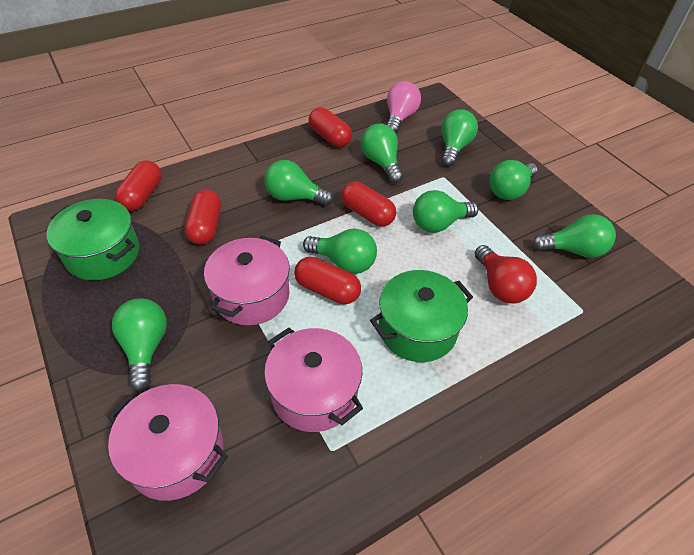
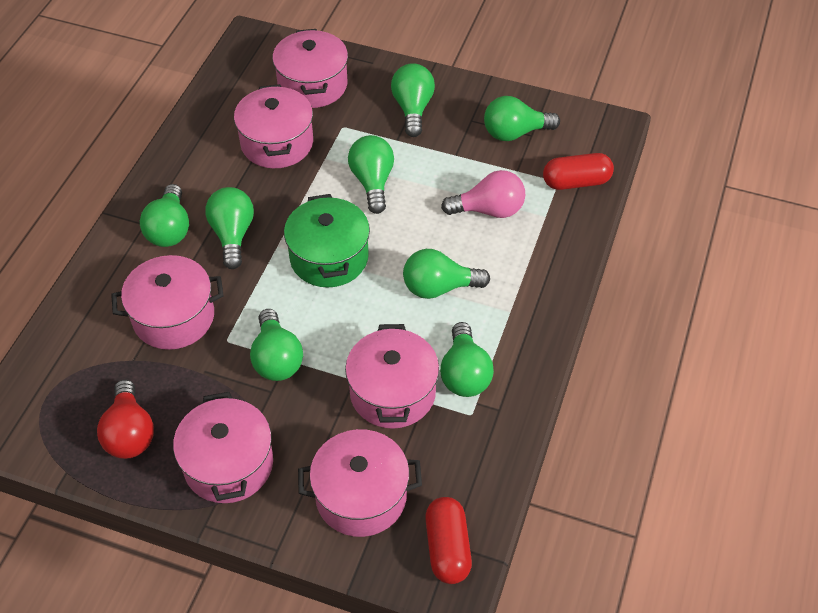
green pot: [46,199,139,280] [370,270,473,362] = 2 -> [284,194,370,287] = 1
pink pot: [108,384,228,501] [204,235,290,325] [264,328,363,432] = 3 -> [111,255,224,350] [173,392,273,503] [234,84,313,168] [272,29,348,108] [298,429,422,537] [345,324,439,429] = 6
red capsule: [115,160,162,211] [185,190,221,245] [294,257,361,304] [309,107,352,147] [341,182,396,227] = 5 -> [425,497,472,584] [543,153,614,190] = 2

